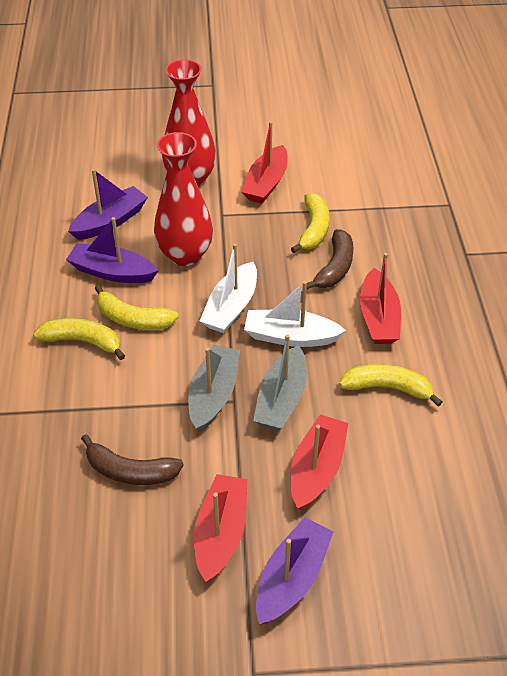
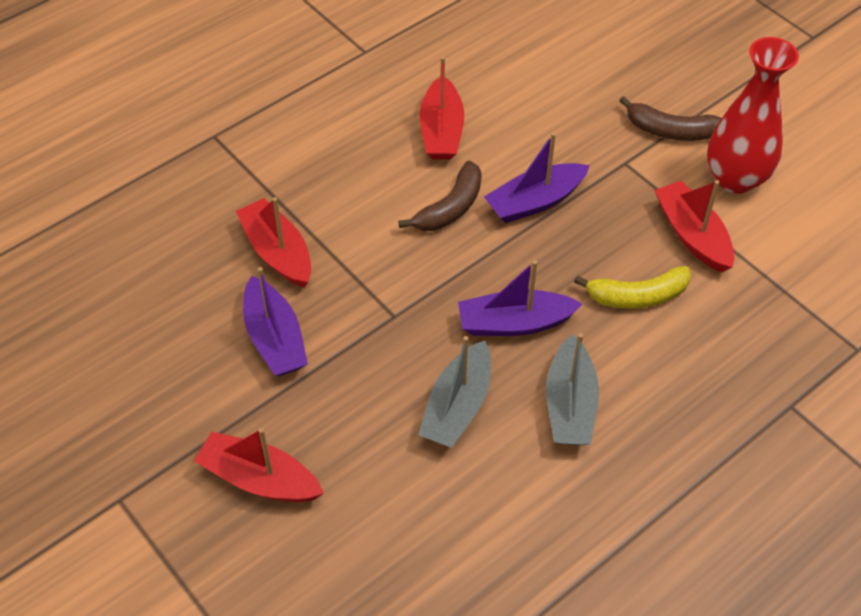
red vase: [154,132,213,266] [162,59,216,187] = 2 -> [707,37,799,194] = 1
white boat: [200,243,257,333] [244,281,346,347] = 2 -> none = 0
yellow banana: [33,318,125,360] [95,285,179,330] [291,193,329,253] [339,364,442,407] = 4 -> [574,266,691,309] = 1

